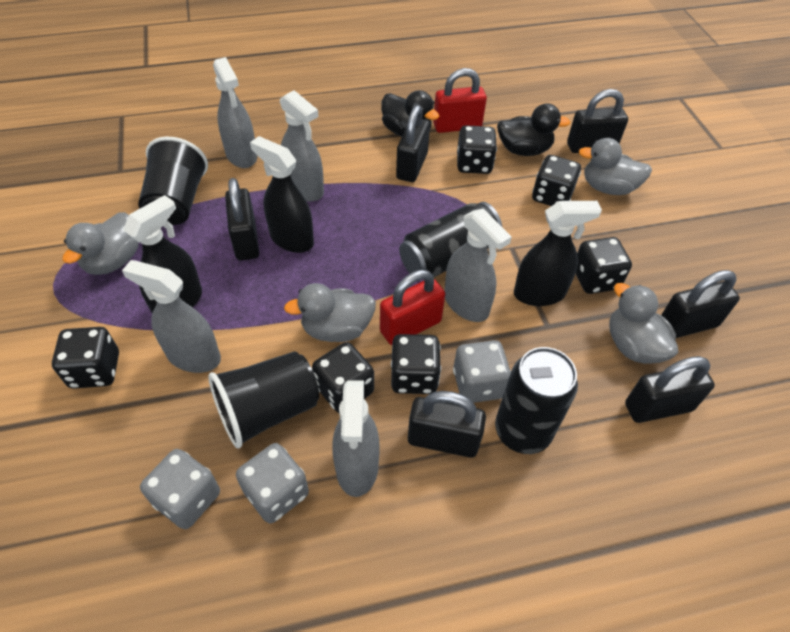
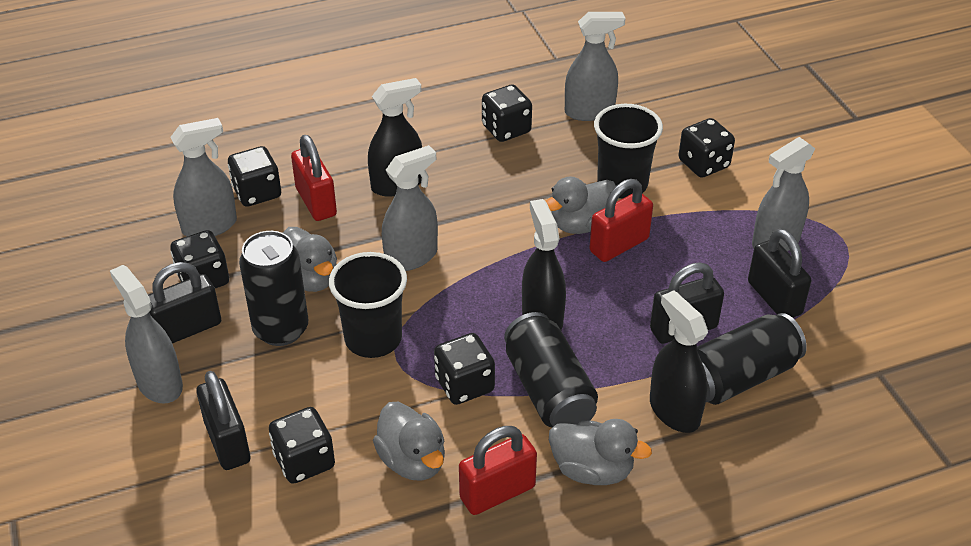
black can: [399,202,502,277] [495,347,578,454] = 2 -> [239,231,308,346] [504,312,598,428] [697,313,807,405] = 3
black duck: [381,90,439,137] [497,103,571,156] = 2 -> none = 0
black padlock: [225,178,259,261] [396,105,430,182] [408,391,486,458] [567,89,628,153] [625,356,715,423] [661,270,740,338] = 6 -> [148,262,221,344] [196,371,250,470] [650,262,724,344] [748,229,811,318] = 4
grey dice: [140,449,220,529] [236,443,309,523] [453,340,511,403] = 3 -> none = 0
red padlock: [380,270,445,345] [433,68,487,133] = 2 -> [291,135,337,221] [459,426,537,515] [589,179,653,262] = 3

